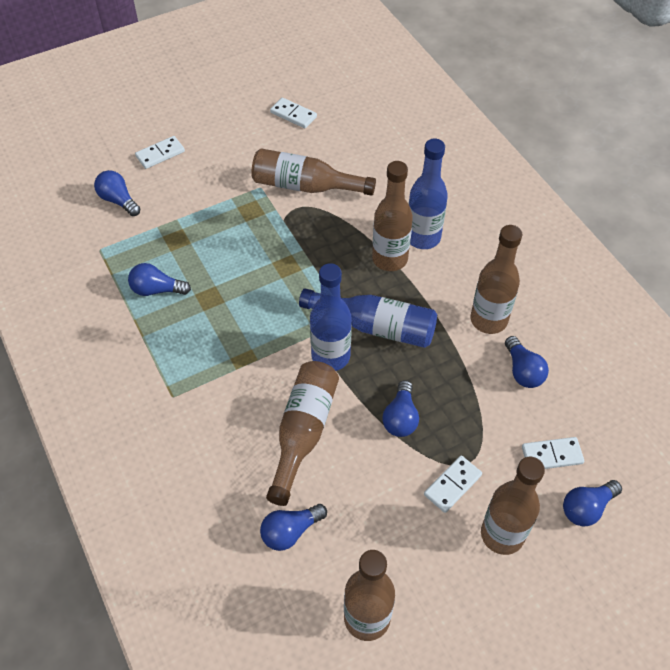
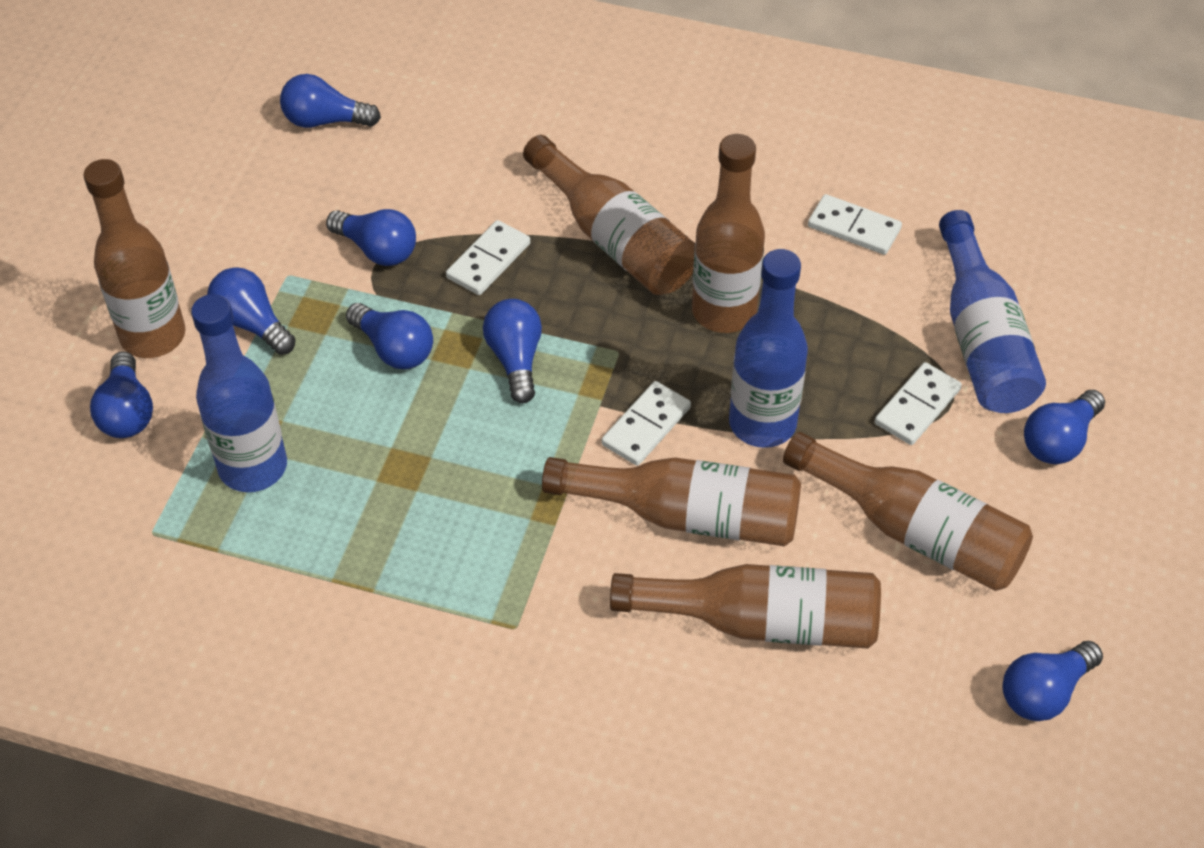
blue light bulb: [94,170,140,216] [128,263,191,296] [260,504,327,551] [382,380,419,437] [505,336,549,388] [563,480,622,526] = 6 -> [90,352,153,438] [207,267,296,355] [280,74,381,128] [326,209,416,266] [346,303,433,369] [483,299,542,403] [1002,641,1103,721] [1024,390,1105,464] = 8

